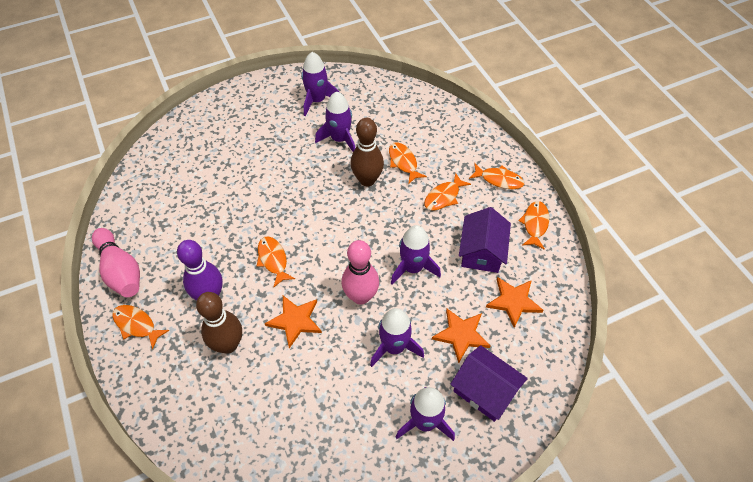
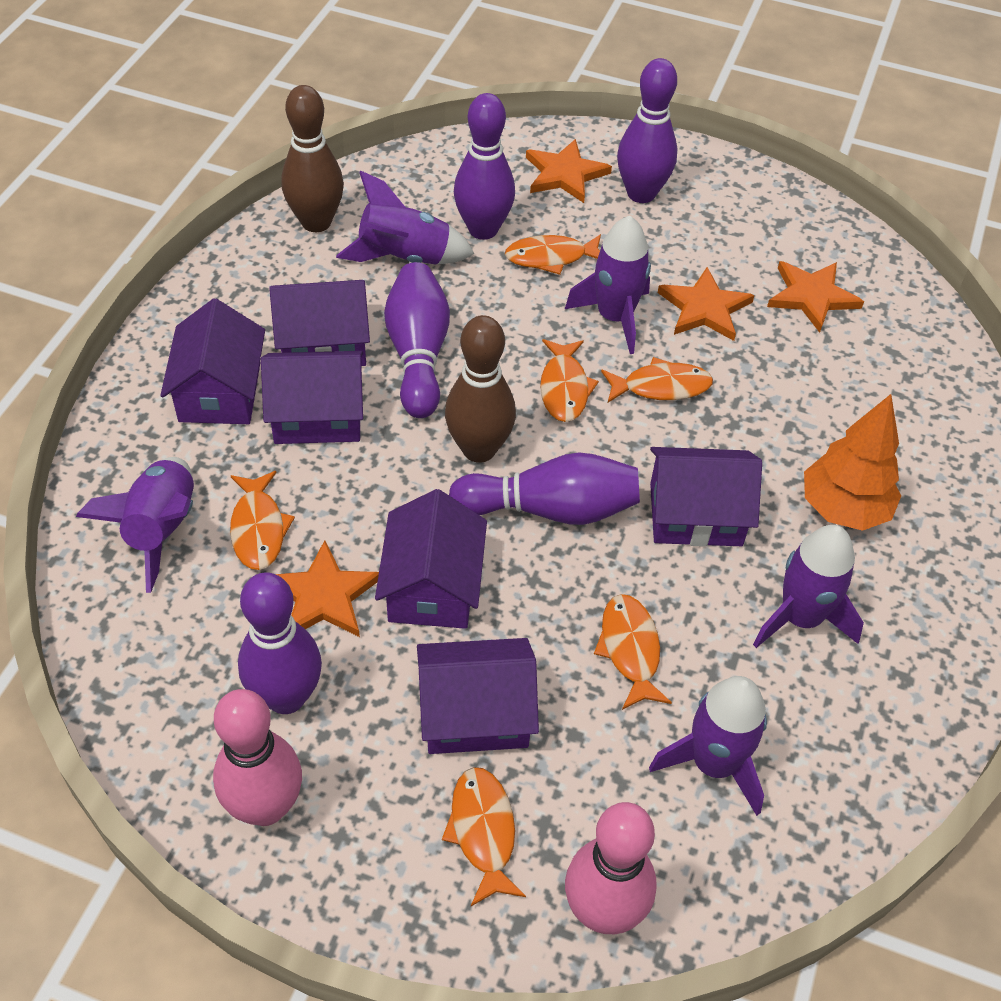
orange star: [265,296,322,348] [432,309,491,363] [486,277,544,328] = 3 -> [276,540,379,637] [526,139,612,203] [658,267,754,341] [767,261,864,333] = 4
orange tree: none = 0 -> [804,394,901,531] = 1
purple bowling pin: [177,240,223,300] = 1 -> [238,572,322,714] [384,262,450,418] [449,452,640,525] [454,93,515,240] [617,58,677,203] = 5
purple house: [450,345,528,422] [459,207,511,273] = 2 -> [160,298,265,424] [261,351,363,444] [269,280,370,366] [375,489,487,629] [417,638,539,754] [650,447,762,547] = 6

